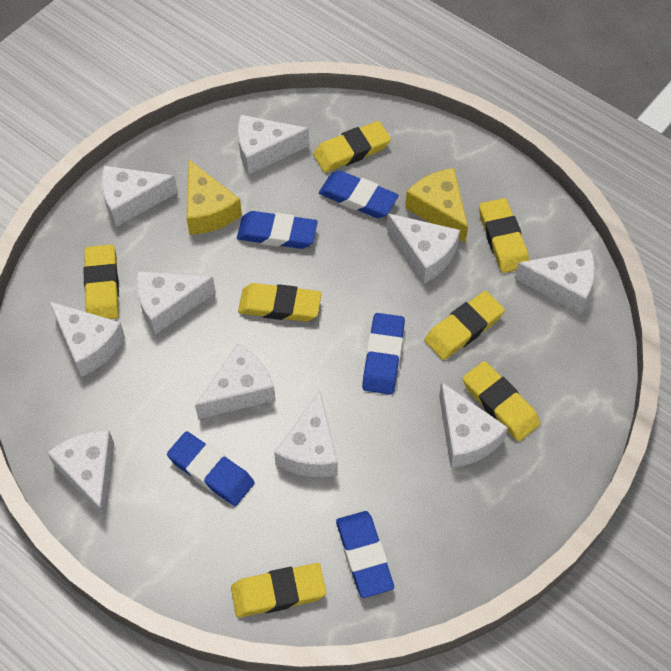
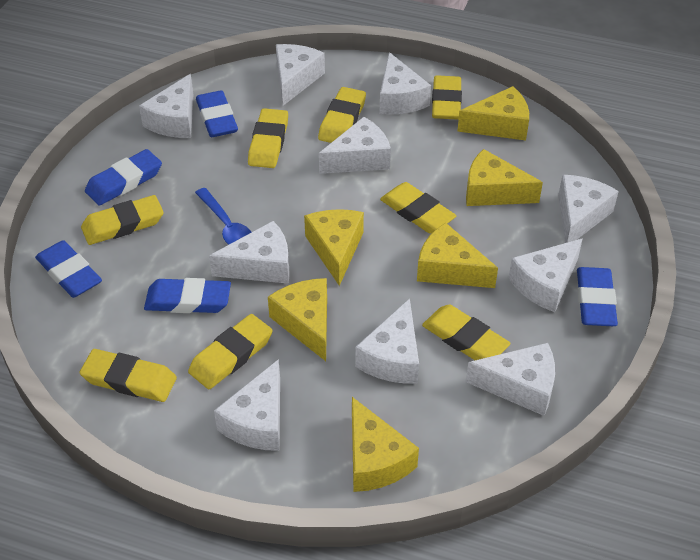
blue spoon: none = 0 -> [195,188,251,245] = 1
yellow cheese: [186,160,242,235] [405,168,468,243] = 2 -> [268,278,327,361] [304,209,364,286] [352,397,419,492] [417,223,498,288] [457,86,529,140] [466,149,543,206] = 6
yellow eraser: [84,244,119,319] [231,563,326,618] [238,283,322,322] [313,121,391,173] [424,291,505,360] [463,361,540,442] [479,198,529,273] = 7 -> [79,349,177,402] [81,195,164,245] [188,314,273,389] [248,108,288,168] [318,87,366,143] [380,182,456,234] [422,305,511,360] [432,75,462,120] = 8

